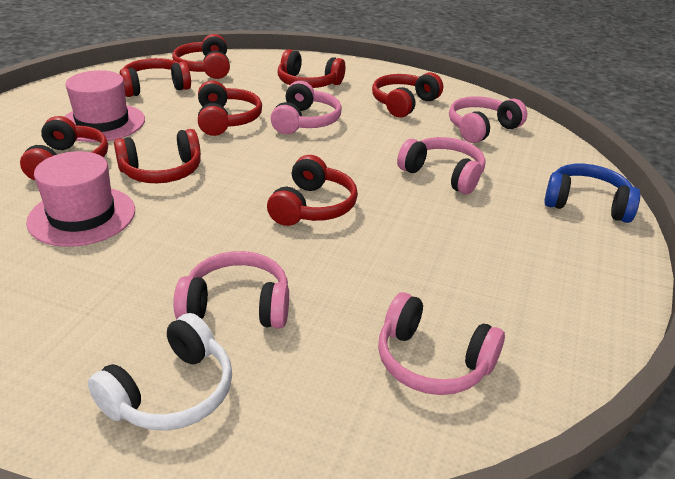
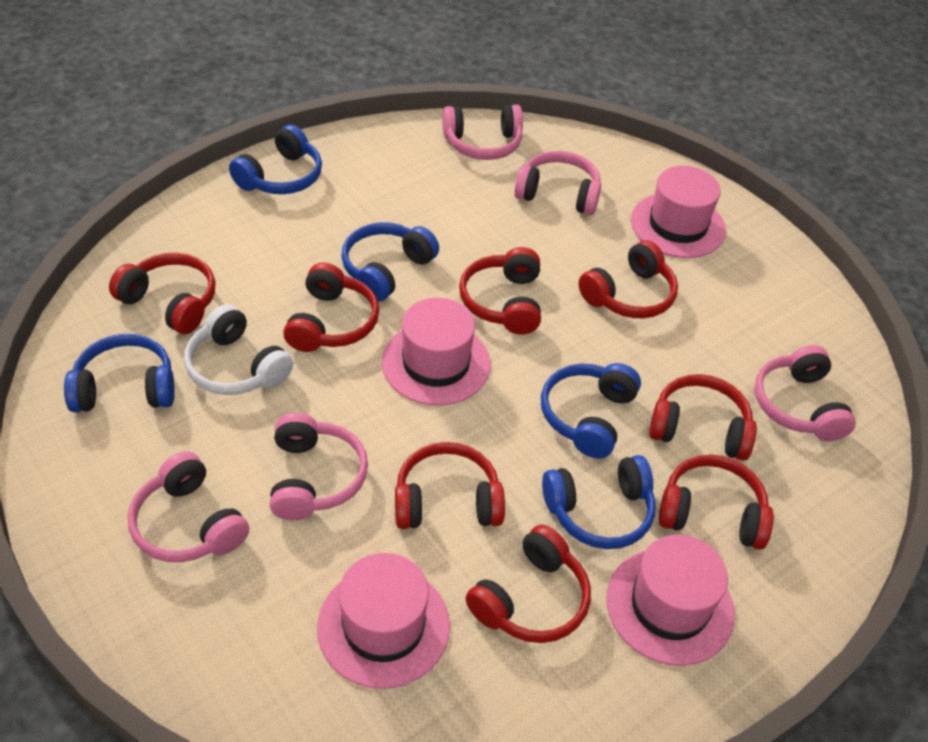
blue headphones: [544,164,640,223] = 1 -> [64,334,175,412] [229,124,322,194] [341,222,439,302] [541,363,641,459] [542,455,656,549] = 5
pink hat: [26,151,135,247] [64,70,145,142] = 2 -> [317,553,450,689] [382,298,491,406] [606,534,735,666] [631,166,726,258] = 4

